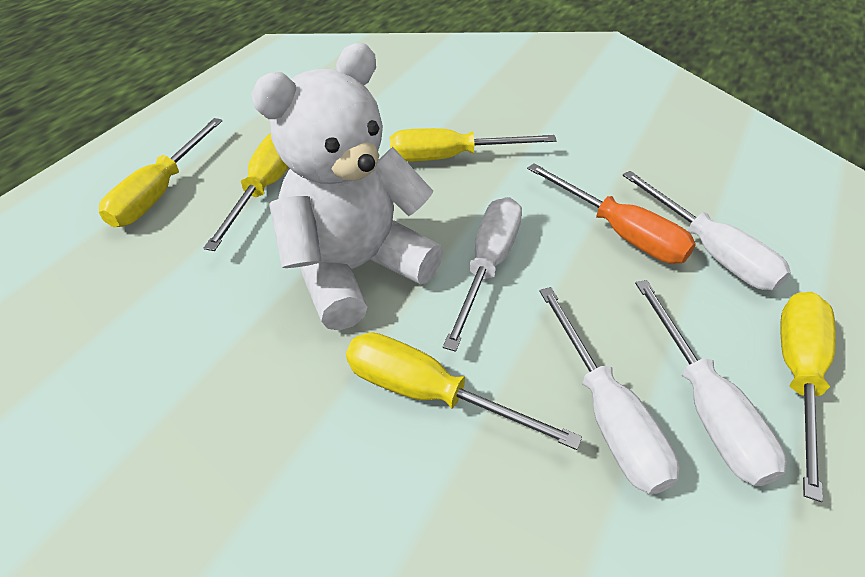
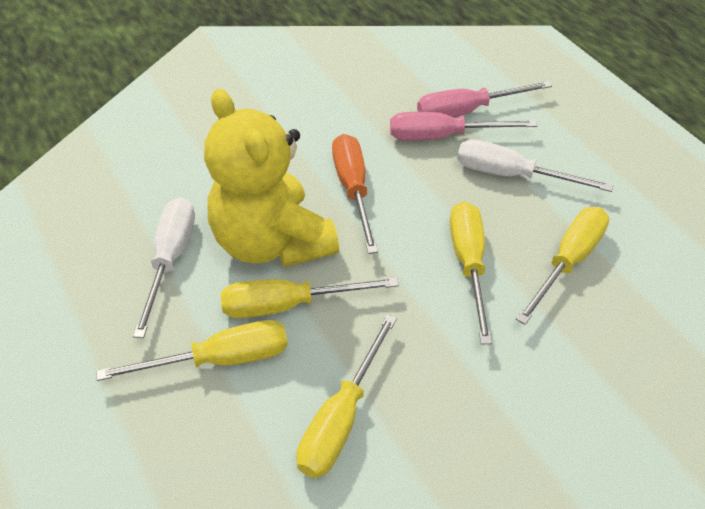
pink screwdriver: none = 0 -> [390,112,537,141] [417,81,552,117] = 2
white screwdriver: [443,197,522,352] [539,287,679,494] [623,171,791,290] [635,280,787,486] = 4 -> [133,197,195,338] [457,140,613,192] = 2
white teddy bear: [251,43,443,330] = 1 -> none = 0
yellow teddy bear: none = 0 -> [204,89,339,267] = 1

